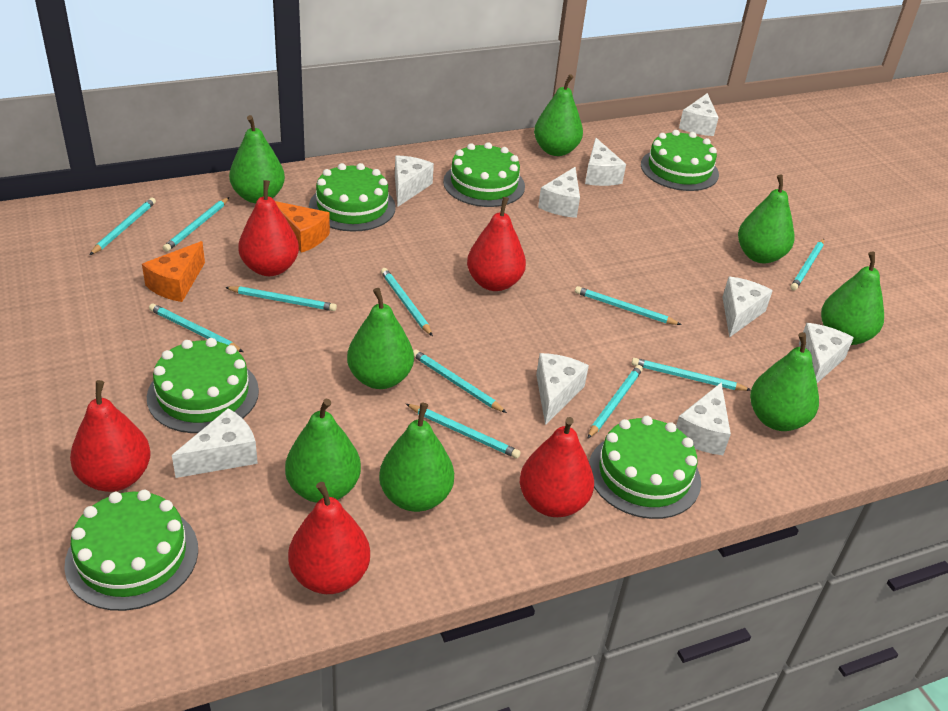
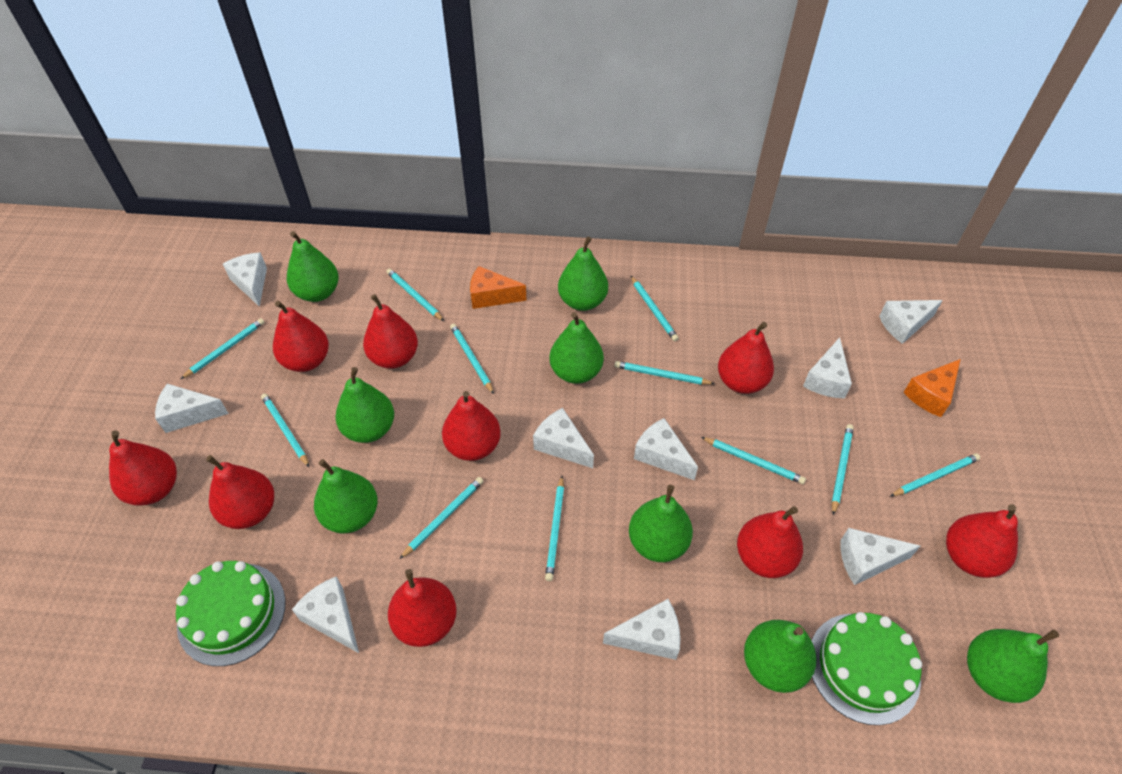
green cake: [64,490,198,611] [147,338,259,433] [309,163,396,232] [443,142,525,207] [589,416,701,519] [641,130,719,191] = 6 -> [176,561,286,666] [811,612,922,725] = 2
red pear: [70,380,151,492] [238,180,299,276] [288,482,370,594] [467,197,526,291] [520,417,594,517] = 5 -> [109,430,177,506] [206,455,274,529] [273,301,329,372] [363,294,418,369] [388,569,457,647] [442,391,501,461] [718,322,774,394] [737,506,803,578] [946,504,1018,578] = 9

